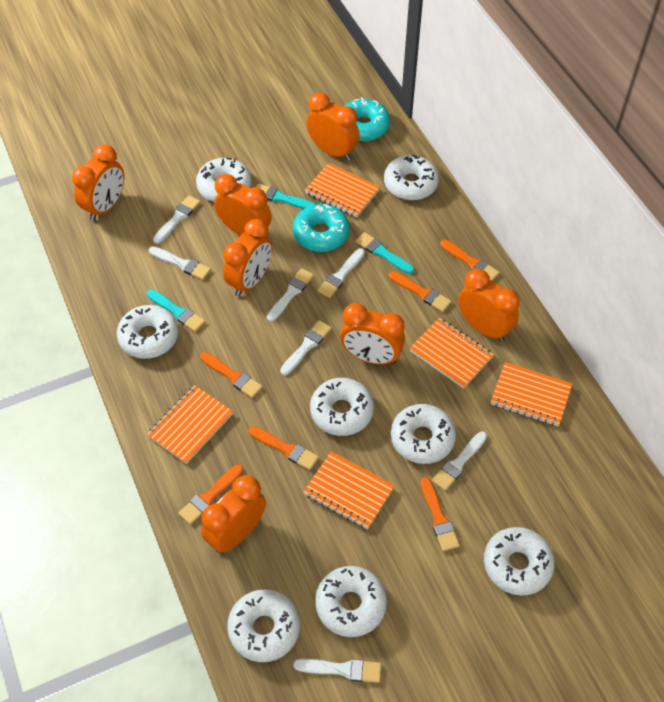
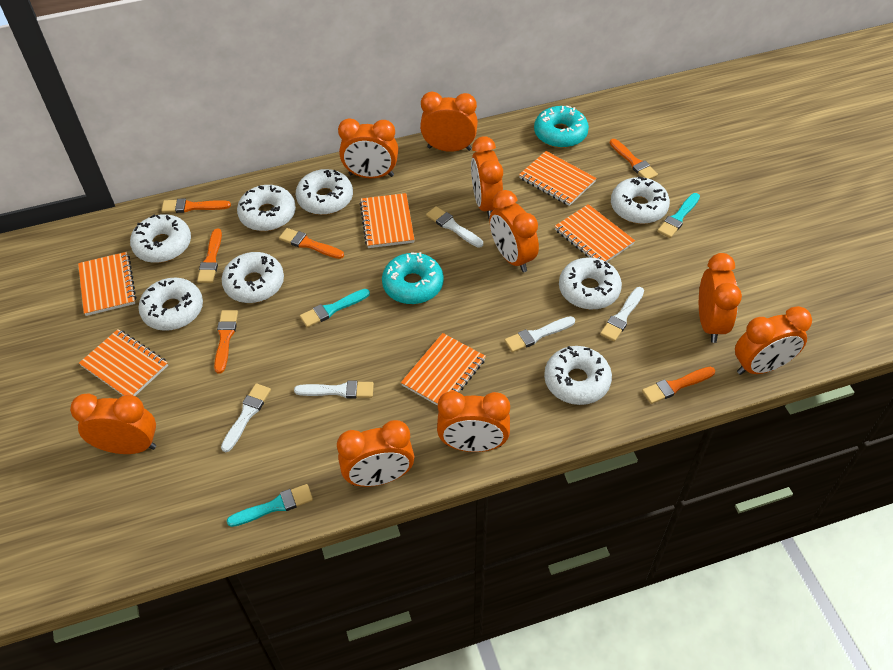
orange clock: [72,144,124,221] [201,475,266,553] [214,174,272,235] [223,219,272,297] [306,93,360,161] [340,303,405,365] [458,269,520,342] = 7 -> [70,393,156,454] [337,420,414,487] [338,118,398,178] [420,92,478,152] [437,391,510,452] [471,136,503,219] [489,190,539,272] [699,253,742,343] [735,306,812,375] = 9
orange notebook: [147,385,233,464] [304,451,395,530] [305,163,380,218] [409,318,494,388] [491,362,572,426] = 5 -> [78,252,136,316] [79,329,168,396] [360,193,415,248] [401,333,486,406] [519,151,596,206] [555,204,635,262] = 6
white brush: [149,246,211,280] [153,195,200,244] [267,268,314,322] [280,320,332,376] [293,659,381,683] [318,248,365,298] [432,431,487,491] = 7 -> [221,383,271,452] [294,381,374,399] [426,206,483,248] [504,316,575,353] [600,287,644,342] = 5

